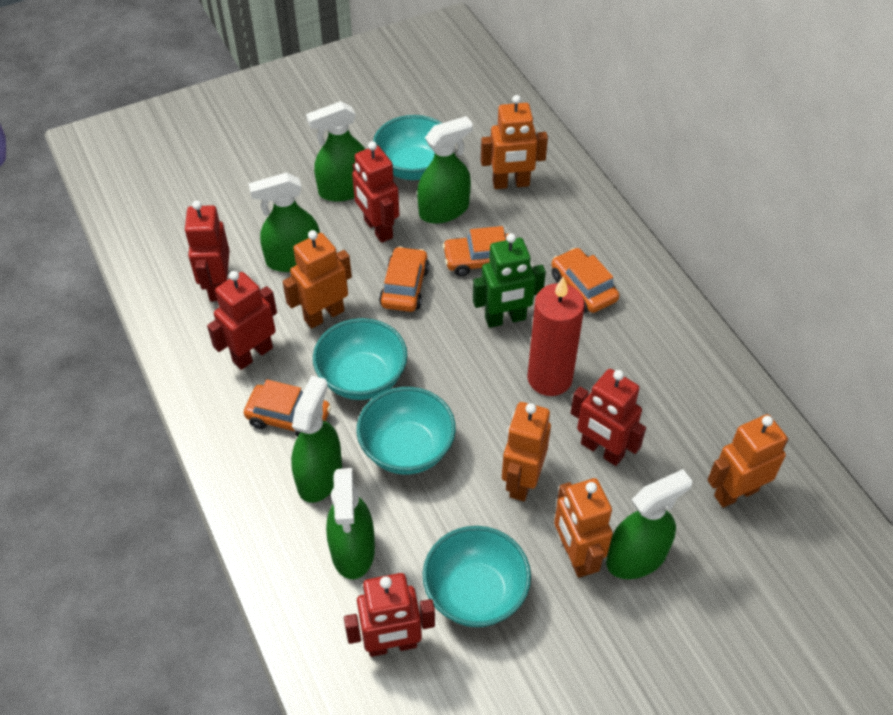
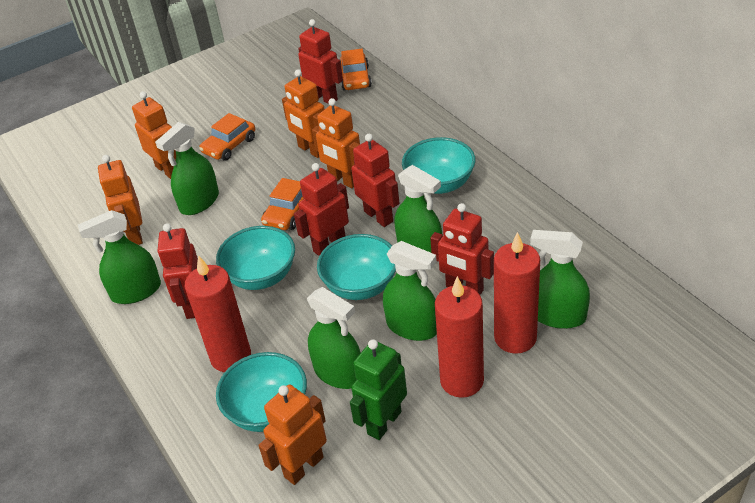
orange car: [244,380,331,437] [379,246,430,312] [442,226,508,277] [551,248,619,313] = 4 -> [199,113,255,161] [261,178,304,230] [340,49,372,91] = 3
red candle: [527,277,585,396] = 1 -> [185,255,251,372] [435,276,484,398] [494,232,540,354] = 3

